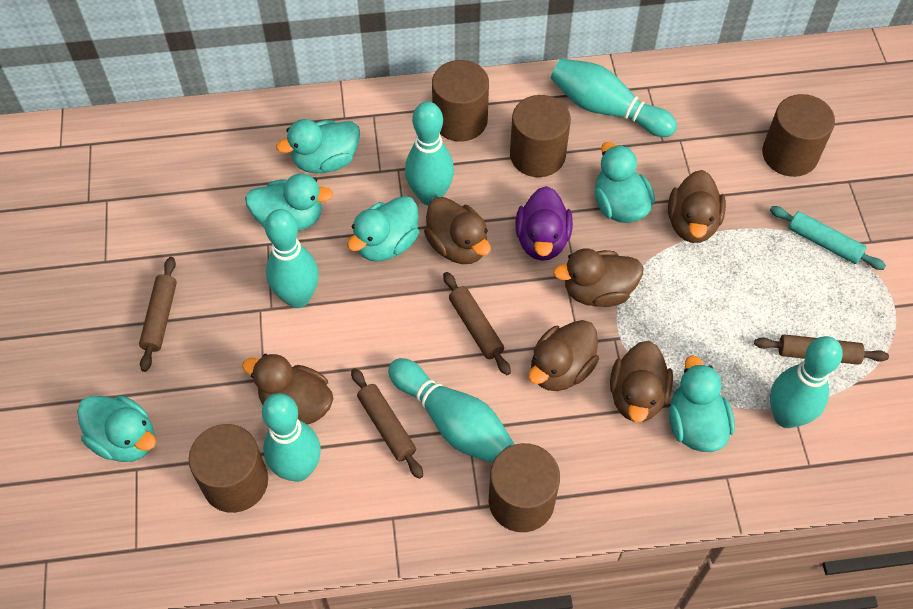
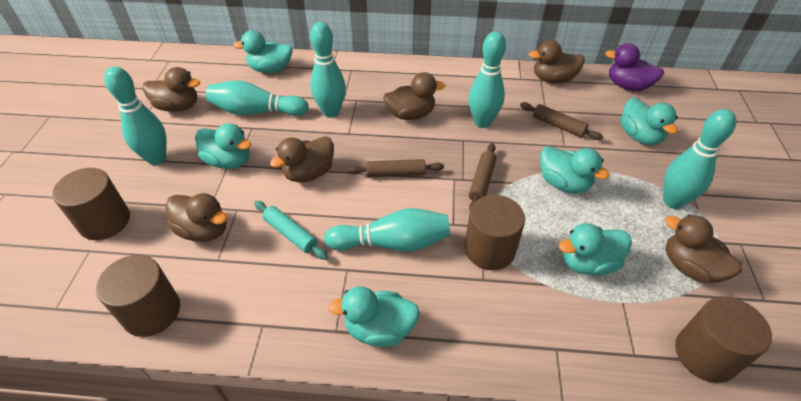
brown cylinder: [189,424,268,513] [432,60,489,141] [489,443,560,532] [510,95,571,177] [762,94,835,177] = 5 -> [53,168,130,240] [96,255,180,337] [465,195,525,270] [675,297,772,383] = 4
brown rolling pin: [139,257,177,372] [351,368,423,479] [443,272,511,375] [754,334,889,365] = 4 -> [348,159,444,177] [469,143,496,210] [520,102,603,140] = 3

